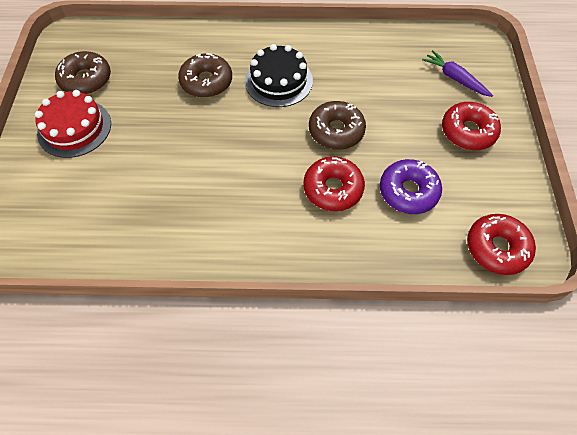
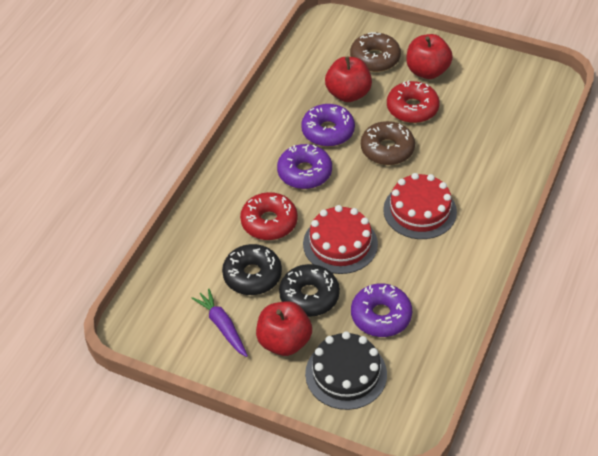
black donut: none = 0 -> [222,244,282,295] [279,264,340,317] = 2
brown donut: [55,51,111,95] [178,53,232,98] [309,101,366,150] = 3 -> [350,32,401,72] [361,121,415,165] = 2
purple donut: [380,159,442,214] = 1 -> [277,144,332,189] [301,104,355,147] [351,284,412,337] = 3
red apple: none = 0 -> [256,301,312,356] [325,56,372,102] [406,34,453,79] = 3
red cake: [35,90,111,158] = 1 -> [303,205,378,274] [383,173,457,239] = 2
red donut: [303,157,365,211] [442,102,501,150] [467,214,536,275] = 3 -> [240,192,298,240] [387,80,440,123] = 2

